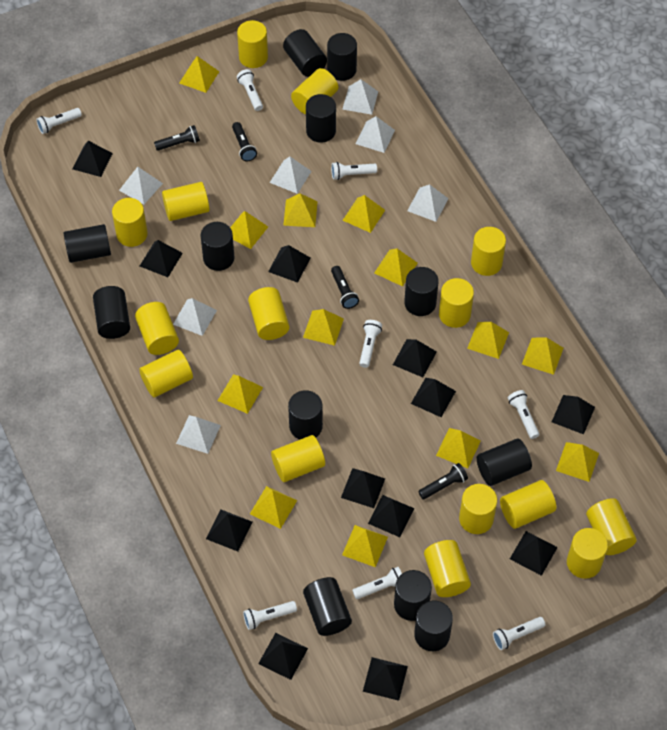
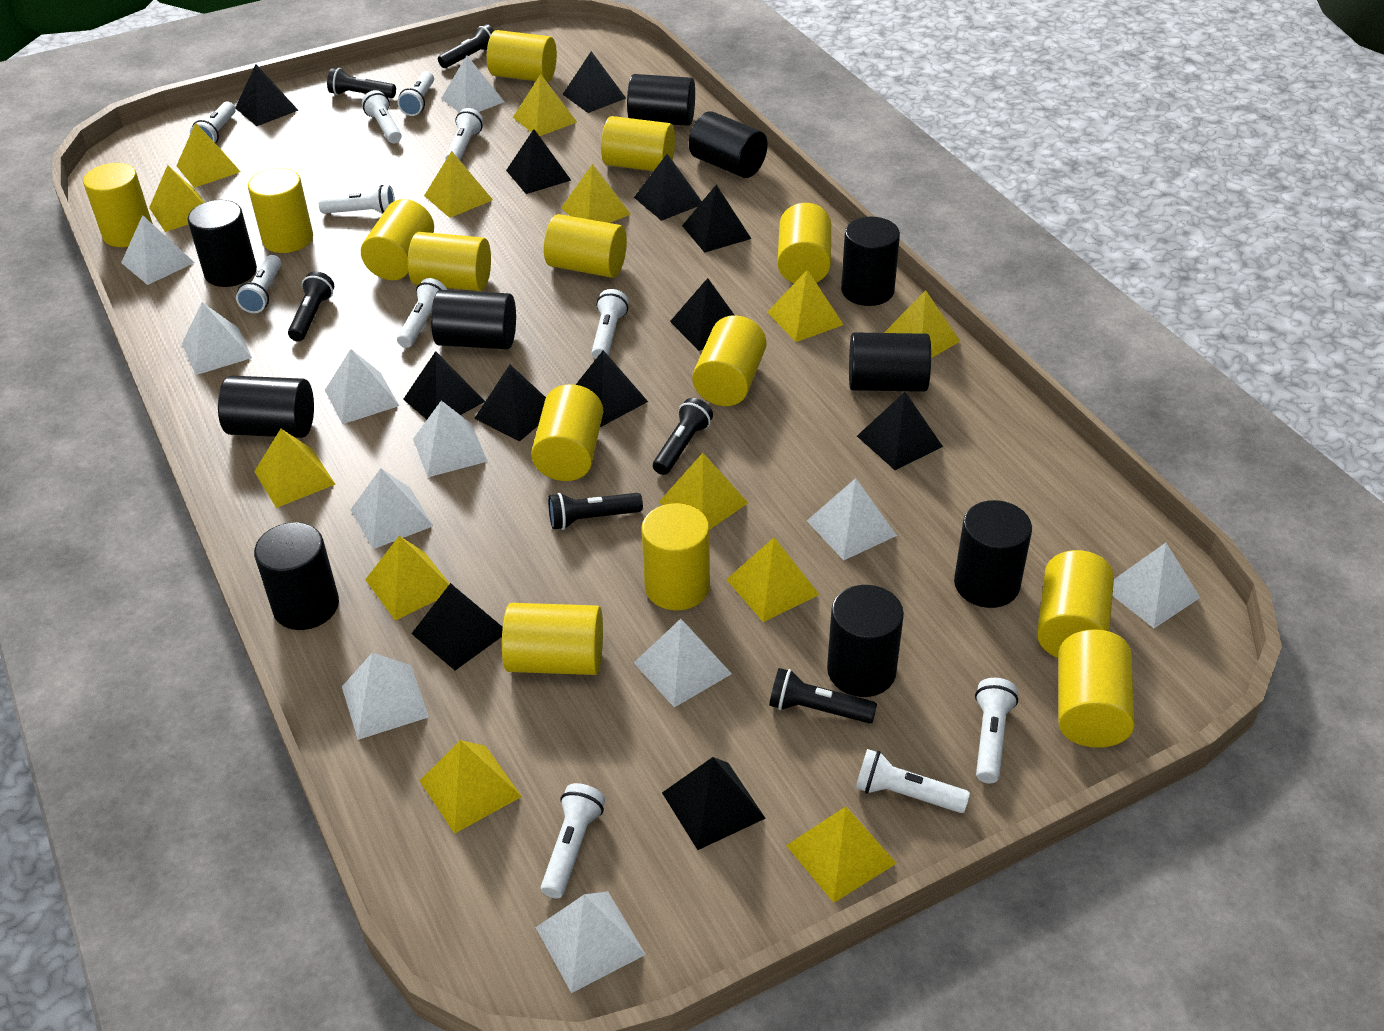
black cylinder: [64,224,111,263] [93,286,130,339] [201,222,235,271] [283,29,327,77] [288,390,323,439] [303,577,352,636] [306,94,336,143] [327,33,357,81] [394,570,432,621] [404,267,439,316] [414,601,453,651] [477,438,532,486] = 12 -> [188,200,257,287] [218,376,314,438] [254,522,339,630] [431,290,516,349] [627,74,695,126] [689,111,768,178] [827,585,904,697] [841,217,900,306] [849,332,931,392] [954,500,1032,608] = 10
black flashlight: [154,125,200,151] [232,122,257,161] [331,266,359,309] [418,463,468,499] = 4 -> [288,271,334,341] [327,68,396,98] [438,24,494,68] [548,493,643,530] [653,398,713,475] [769,668,877,724] = 6
white flashlight: [36,108,82,134] [237,69,263,111] [243,601,297,630] [331,162,377,180] [352,567,402,599] [359,320,382,368] [493,617,545,650] [508,390,539,439] = 8 -> [190,102,236,143] [236,255,281,313] [319,185,395,214] [362,90,402,143] [397,71,434,116] [397,278,447,348] [445,108,483,160] [541,783,605,898] [591,289,628,359] [856,749,970,813] [975,678,1018,783] = 11
white pyramid: [119,167,163,204] [173,298,217,336] [176,415,221,454] [270,157,312,194] [342,79,378,115] [356,116,395,153] [407,184,449,222] = 7 -> [121,215,195,285] [182,302,252,375] [325,349,399,424] [342,653,429,740] [351,468,433,549] [413,401,488,477] [441,55,504,113] [535,891,646,993] [634,619,732,707] [807,478,897,561] [1113,543,1200,628] = 11
yellow cylinder: [112,198,148,247] [135,302,179,355] [139,350,193,397] [162,182,210,221] [237,20,268,68] [248,287,289,340] [271,435,325,482] [291,68,338,114] [424,540,471,597] [439,278,474,328] [459,484,497,534] [471,227,506,276] [500,480,556,529] [567,528,608,579] [586,498,637,555] = 15 -> [83,163,153,247] [248,168,313,253] [361,199,434,280] [408,232,491,291] [487,30,557,82] [502,603,603,675] [531,384,603,481] [544,214,627,278] [601,116,675,171] [641,503,710,610] [692,315,766,406] [777,203,831,283] [1037,550,1114,658] [1058,630,1135,748] = 14

